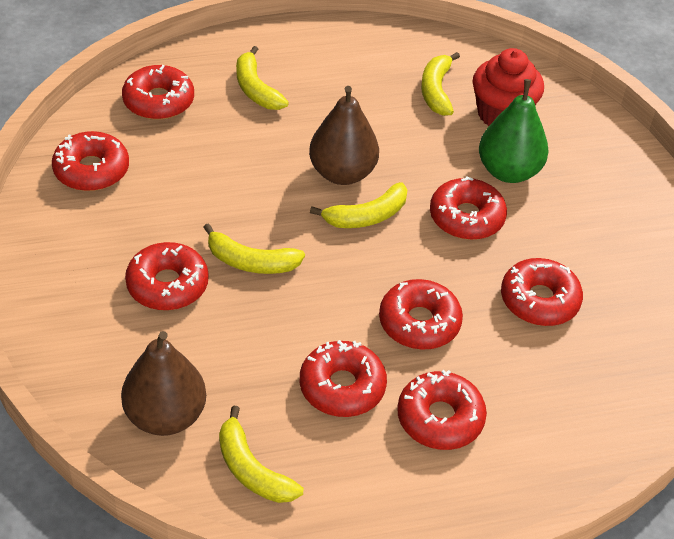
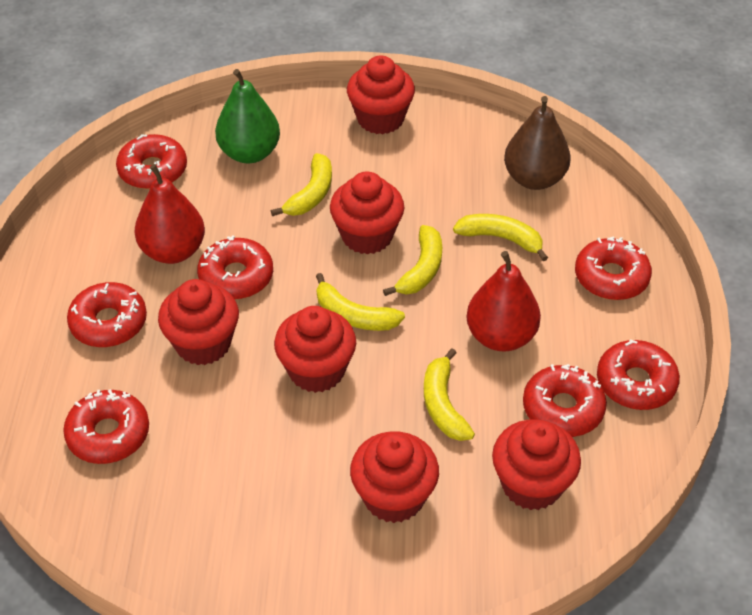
brown pear: [121,331,206,436] [309,86,379,185] = 2 -> [504,96,570,190] = 1
red cupcake: [473,48,544,127] = 1 -> [158,279,239,365] [274,306,356,393] [330,171,404,255] [347,55,415,134] [350,431,439,523] [492,419,581,510] = 6
red donut: [52,131,129,191] [122,65,194,120] [125,242,209,310] [300,340,387,417] [379,279,463,350] [397,370,487,450] [430,176,507,240] [501,258,583,326] = 8 -> [63,389,149,464] [67,282,147,347] [116,134,187,189] [197,236,273,299] [523,364,607,437] [575,236,652,300] [597,339,680,410] = 7
red pear: none = 0 -> [135,164,205,264] [467,251,541,351] = 2

